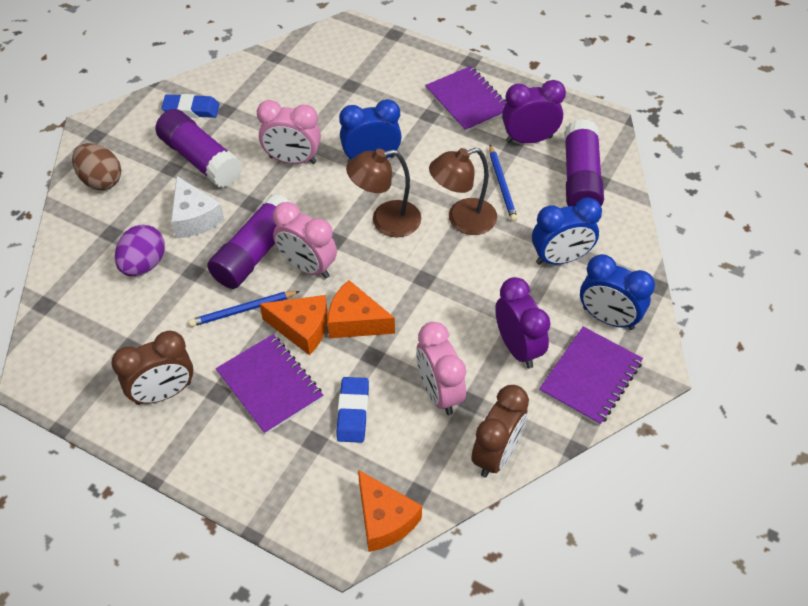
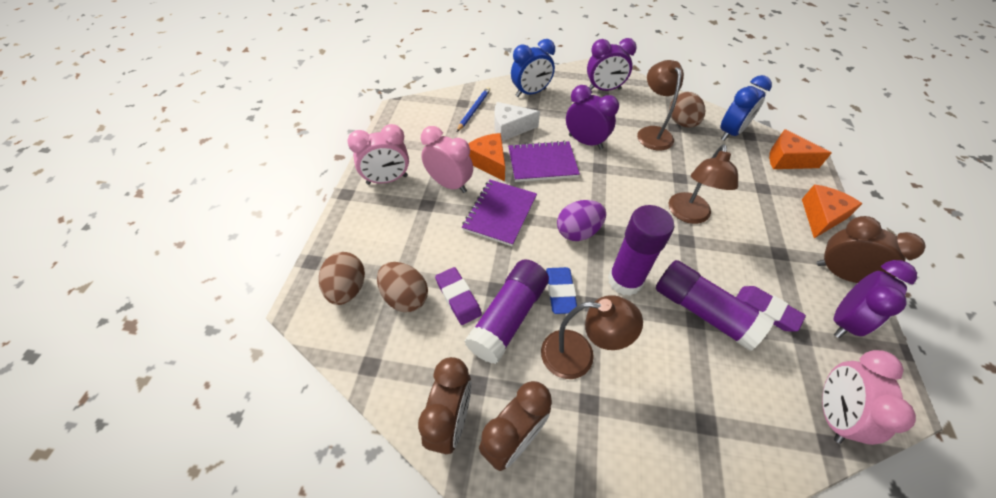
blue clock: [339,99,402,162] [532,198,602,265] [580,254,655,330] = 3 -> [511,39,555,97] [720,75,772,141] = 2
blue eraser: [161,94,220,118] [337,377,369,443] = 2 -> [546,267,577,314] = 1
blue pencil: [189,291,300,327] [489,145,518,222] = 2 -> [457,87,490,132] = 1
brown clock: [111,331,193,405] [472,385,529,477] = 2 -> [418,357,472,454] [479,381,552,471] [817,216,926,283] = 3
brown egg: [72,143,121,190] = 1 -> [319,252,365,305] [377,262,428,312] [670,92,705,128] = 3
brown lamp: [346,149,421,237] [429,148,497,235] = 2 -> [541,295,643,379] [637,60,684,151] [669,144,738,224] = 3
purple clock: [495,277,551,368] [502,80,566,143] = 2 -> [566,85,619,150] [587,38,637,91] [834,260,917,338] = 3
purple eraser: none = 0 -> [435,267,482,325] [736,286,806,332] = 2
purple notebook: [216,334,323,435] [425,66,506,133] [539,326,643,426] = 3 -> [462,180,537,246] [508,141,580,182] = 2

